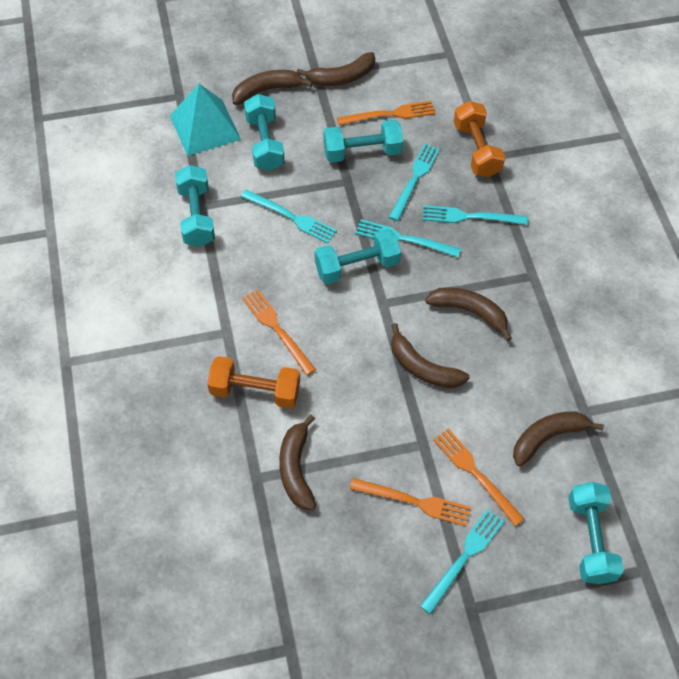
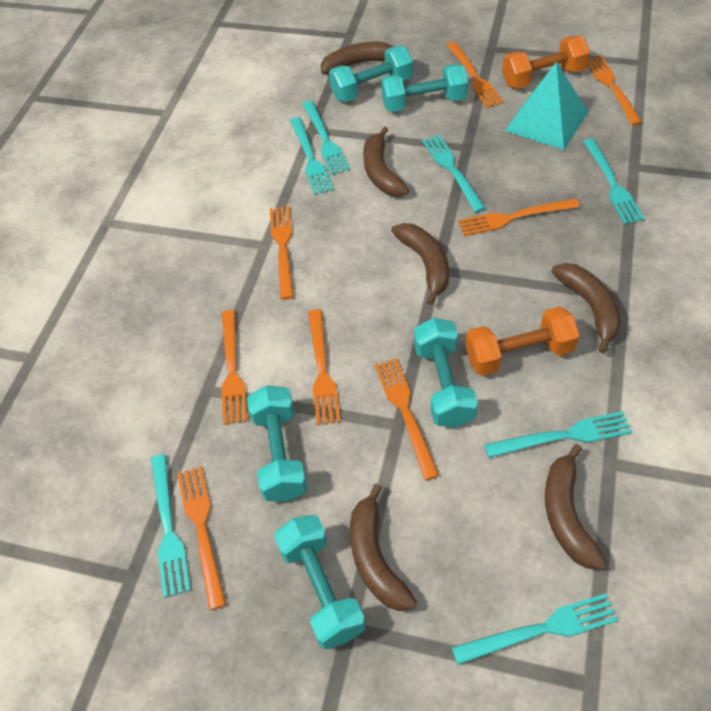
orange fork: [242,289,316,376] [337,101,435,125] [350,478,471,526] [433,428,524,526] = 4 -> [177,466,226,610] [221,310,247,425] [270,206,294,300] [308,309,341,425] [375,358,439,480] [446,42,504,108] [458,198,580,236] [588,56,642,125] = 8
turquoise fork: [241,189,337,243] [355,219,461,257] [389,143,440,221] [420,509,504,614] [423,205,528,225] = 5 -> [151,454,191,598] [290,117,333,195] [302,101,350,175] [422,135,486,213] [452,593,618,665] [484,411,632,458] [583,138,645,224] = 7

